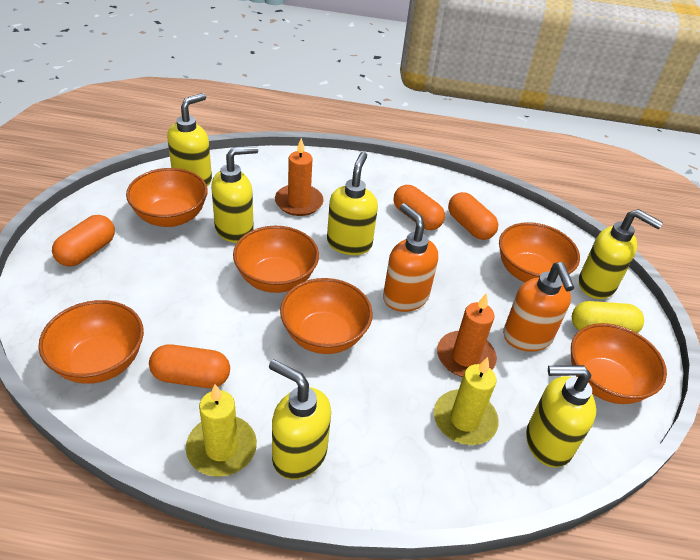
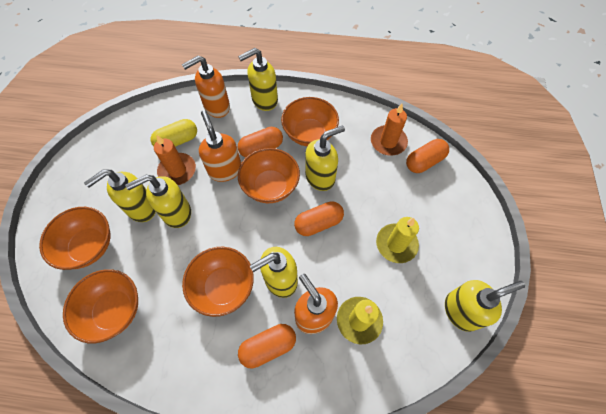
orange bowl: [38,300,144,384] [126,168,208,227] [233,226,319,293] [280,278,373,354] [499,222,580,282] [571,323,667,404] = 6 -> [39,207,110,270] [63,269,138,343] [182,247,254,317] [238,148,300,203] [281,97,339,146] = 5
orange soap dispenser: [383,203,438,312] [503,262,575,352] = 2 -> [182,56,230,118] [199,110,241,182] [294,274,338,334] = 3

